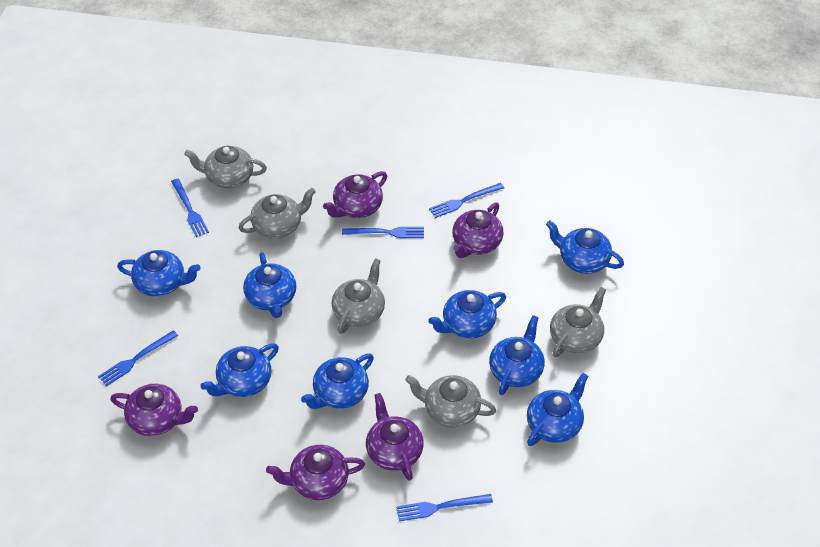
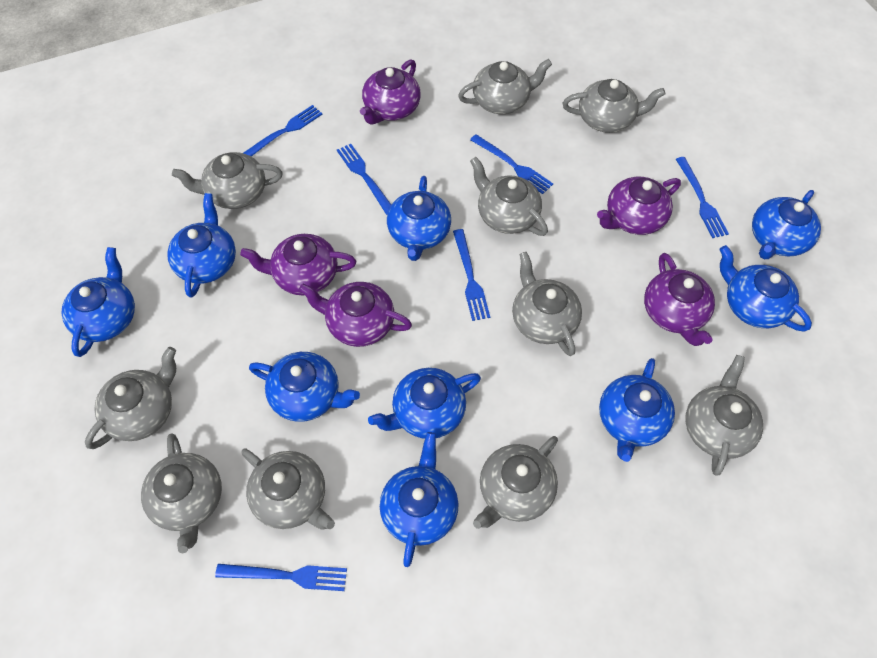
blue fork: [98,330,178,386] [171,179,209,237] [342,227,424,238] [396,494,493,521] [429,183,504,218] = 5 -> [215,564,347,591] [244,105,323,156] [337,144,391,215] [453,229,490,321] [470,134,553,194] [676,157,729,238] = 6
blue teapot: [117,250,201,297] [201,343,279,397] [243,252,296,318] [301,354,374,409] [428,290,506,338] [489,315,545,395] [527,373,588,446] [546,220,624,274] = 8 -> [61,247,135,357] [167,193,236,298] [249,352,360,422] [368,368,481,439] [380,432,459,567] [387,176,451,261] [599,358,675,462] [719,245,812,332] [752,190,821,259] = 9
grey teapot: [184,146,267,188] [238,188,316,239] [332,258,385,334] [405,375,496,427] [550,287,606,357] = 5 -> [85,347,176,449] [141,433,222,553] [172,152,283,209] [241,448,335,530] [458,59,552,114] [470,157,548,236] [473,436,558,529] [512,252,582,356] [563,79,665,133] [685,355,763,476] = 10

